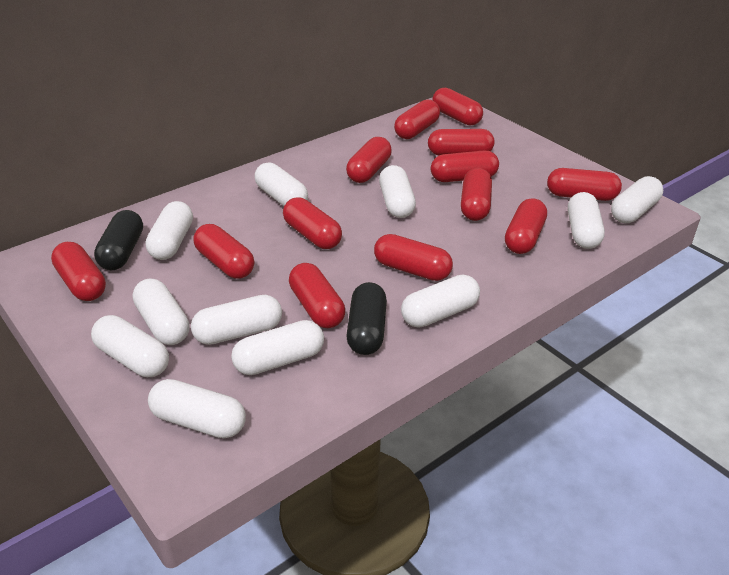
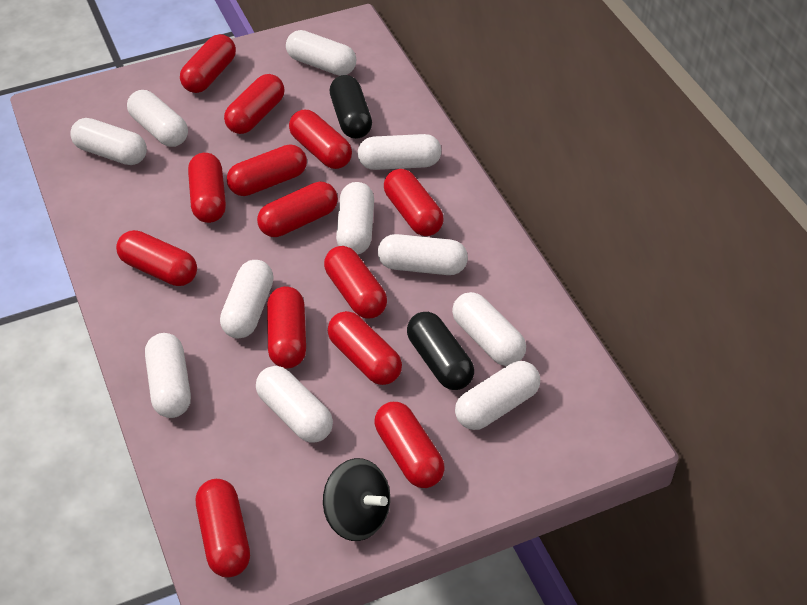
black spinning top: none = 0 -> [323,458,390,541] = 1

